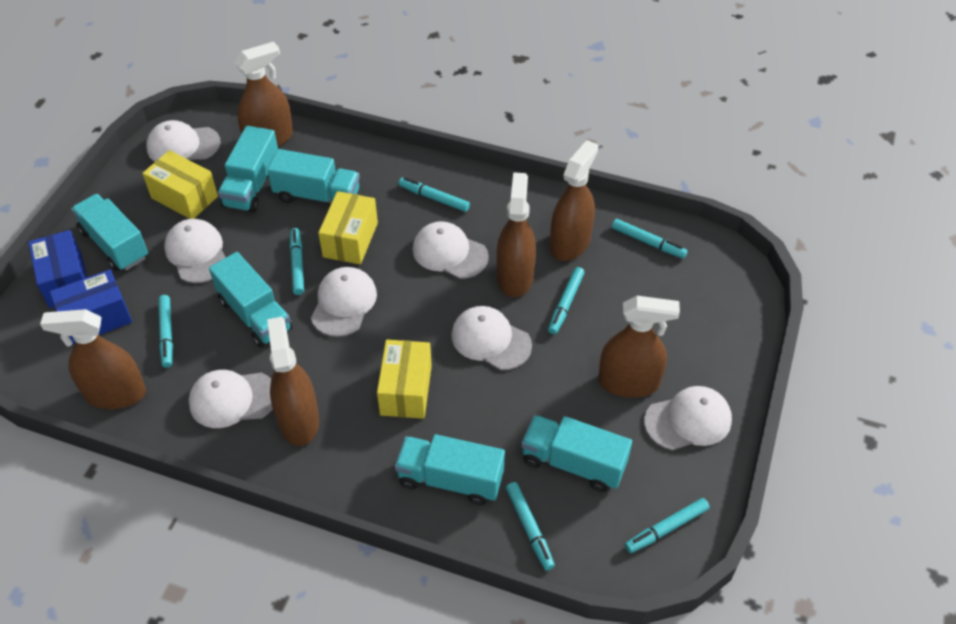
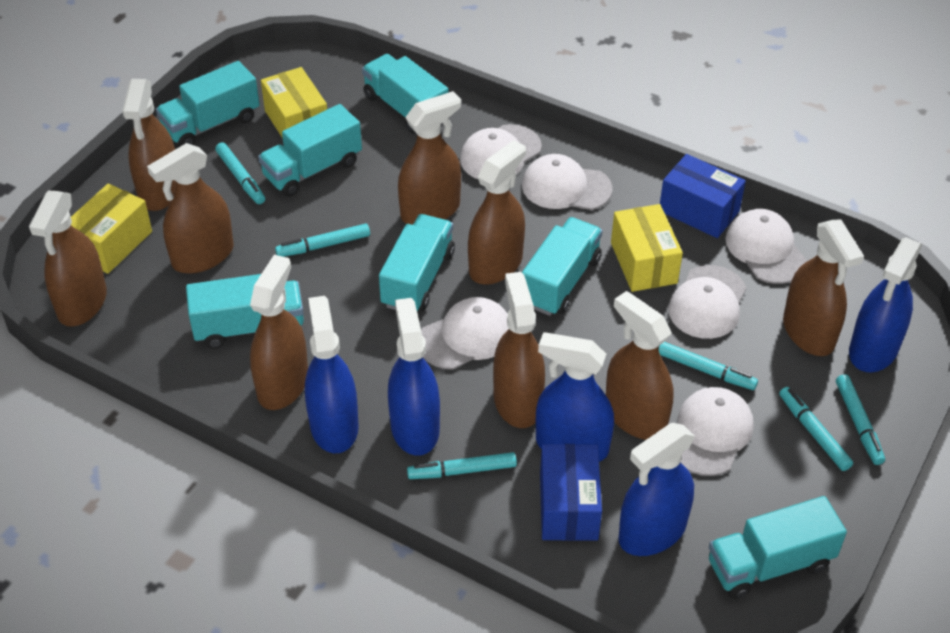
blue spray bottle: none = 0 -> [305,296,359,453] [388,298,440,455] [536,332,614,462] [618,423,695,556] [849,237,923,372] = 5
brown spray bottle: [40,309,146,409] [234,42,293,147] [267,317,319,446] [496,172,536,297] [550,140,598,261] [598,296,680,398] = 6 -> [29,190,107,326] [122,79,176,211] [147,143,234,274] [250,255,308,410] [398,91,461,225] [468,140,526,285] [493,272,545,428] [606,291,674,440] [783,219,864,356] = 9
turquoise marker: [158,295,173,368] [290,228,304,295] [399,177,470,212] [506,482,555,571] [548,267,585,334] [612,219,688,259] [625,498,710,553] = 7 -> [215,142,265,204] [275,224,370,257] [407,452,517,479] [659,342,758,390] [779,387,853,471] [836,374,885,465] = 6
turquoise truck: [71,194,148,271] [209,252,293,348] [218,126,278,213] [267,149,360,203] [395,434,505,505] [521,415,632,492] = 6 -> [156,61,260,146] [186,274,304,349] [258,104,362,197] [362,54,449,134] [379,214,455,311] [522,217,602,316] [709,496,847,599] = 7
white cap: [146,120,221,161] [164,219,226,283] [189,370,273,428] [311,267,377,337] [413,221,489,279] [451,306,532,370] [644,386,732,450] = 7 -> [421,297,509,370] [460,124,542,179] [522,154,612,210] [668,265,746,339] [677,387,754,476] [725,209,807,284] = 6

